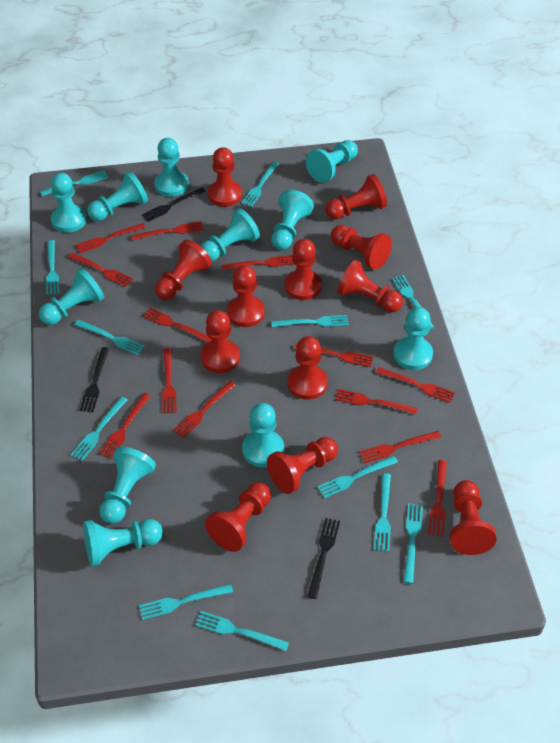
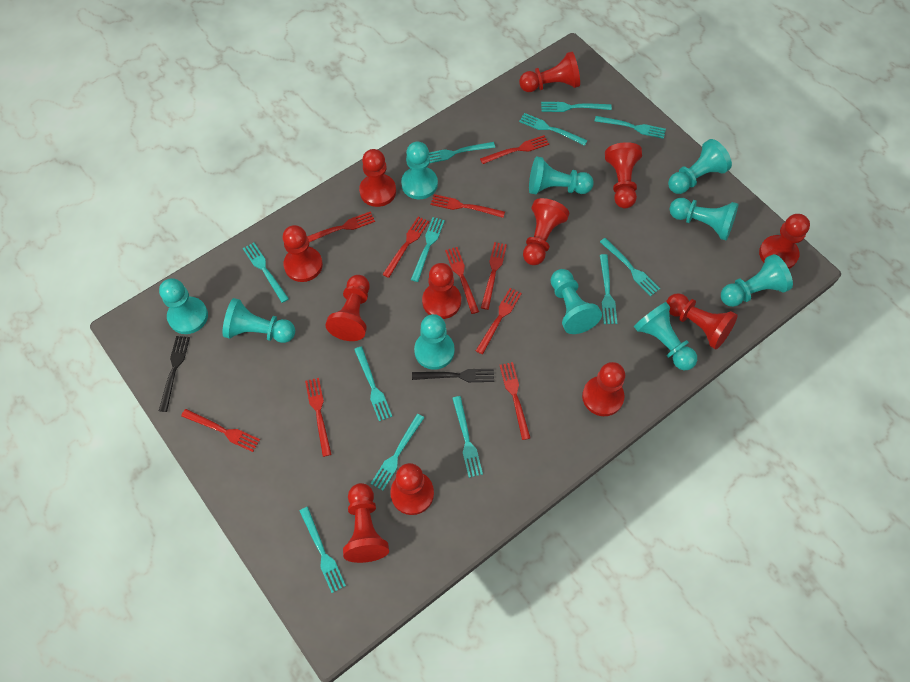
black fork: [80,347,109,412] [142,188,206,222] [307,518,340,599] = 3 -> [159,336,190,412] [412,369,494,382] = 2
red fork: [68,253,133,287] [75,223,146,253] [99,393,151,459] [132,221,204,240] [143,308,211,343] [162,348,177,413] [173,381,236,438] [222,255,294,271] [294,343,373,367] [335,389,418,414] [359,431,441,463] [376,367,455,403] [428,460,447,537] = 13 -> [181,409,260,452] [305,378,332,457] [307,211,375,242] [383,216,429,278] [431,194,505,218] [445,247,479,314] [476,288,522,354] [480,135,549,164] [481,242,507,310] [500,362,531,440] = 10
turquoise pawn: [39,268,104,325] [51,173,87,233] [83,519,163,567] [87,171,148,221] [99,447,156,524] [154,138,189,197] [200,208,260,261] [242,403,284,468] [271,190,314,250] [306,140,358,183] [393,307,433,370] = 11 -> [159,278,208,334] [222,298,295,343] [401,141,438,199] [414,314,455,370] [529,156,594,194] [551,269,602,334] [634,302,697,370] [668,139,732,194] [669,198,738,241] [721,254,793,307] = 10

